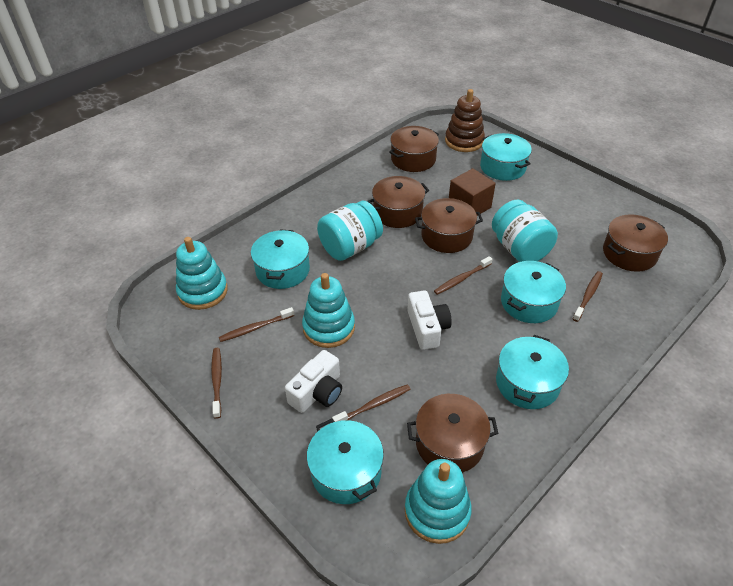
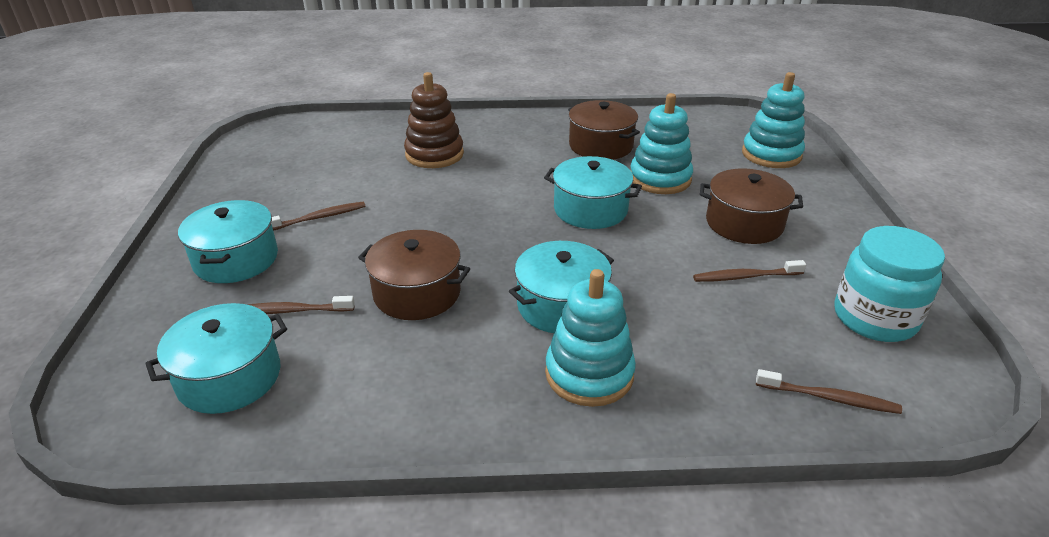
brown cube: [449,168,496,216] = 1 -> none = 0
brown pot: [367,176,429,228] [389,126,439,172] [407,394,498,473] [415,198,483,253] [603,214,668,272] = 5 -> [358,230,470,320] [568,100,640,160] [700,168,803,244] = 3
brown toothbrush: [211,348,222,419] [219,307,294,342] [332,384,411,422] [434,256,493,295] [573,271,603,322] = 5 -> [248,296,355,314] [271,202,365,231] [693,260,806,282] [756,369,902,414] = 4
turquoise jar: [317,201,383,261] [492,200,558,262] = 2 -> [834,226,945,342] = 1
turquoise pot: [251,230,310,289] [307,418,384,504] [480,133,532,181] [496,335,569,409] [501,261,566,323] = 5 -> [146,303,287,414] [178,200,278,283] [509,241,614,333] [544,156,642,229] = 4
white camera: [285,350,342,413] [407,290,452,350] = 2 -> none = 0

